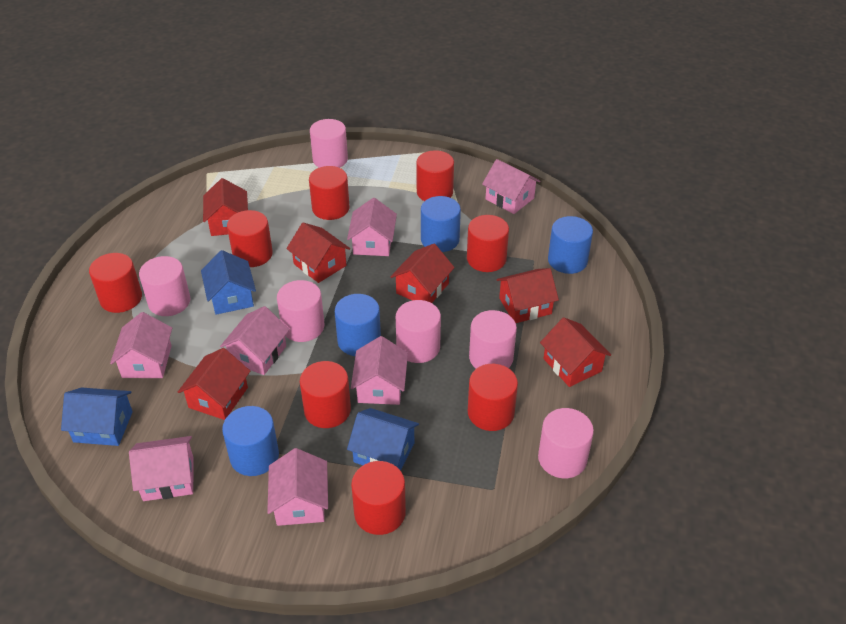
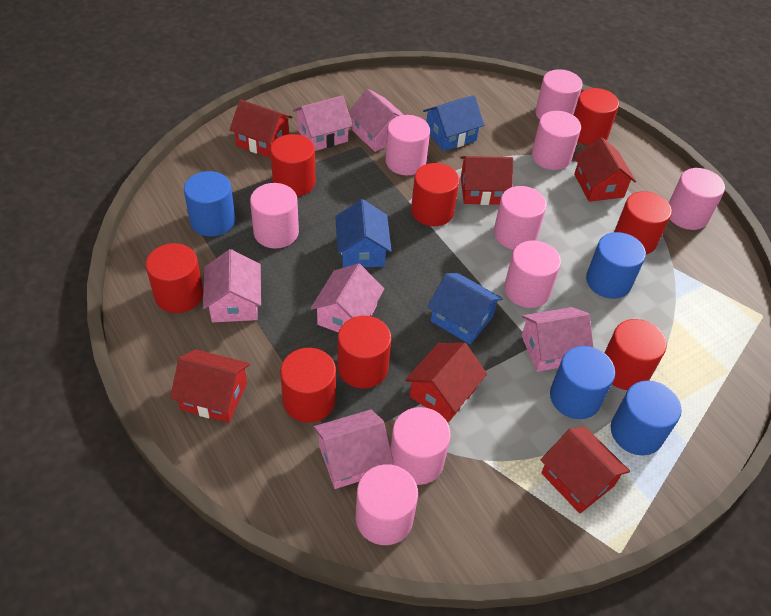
pink cylinder: [139,256,190,316] [277,280,325,342] [310,119,348,168] [396,300,441,363] [469,310,517,369] [538,408,594,478] = 6 -> [250,183,299,249] [356,464,418,545] [385,115,430,175] [390,407,451,485] [494,186,547,250] [504,240,561,308] [532,111,581,170] [535,69,583,120] [669,168,725,230] = 9
pink house: [110,312,172,378] [129,436,193,501] [220,306,290,375] [267,448,328,526] [347,198,397,256] [351,336,408,405] [482,159,540,214] = 7 -> [203,249,261,322] [293,95,353,151] [311,263,384,333] [314,409,394,489] [349,89,404,152] [521,307,594,372] = 6

